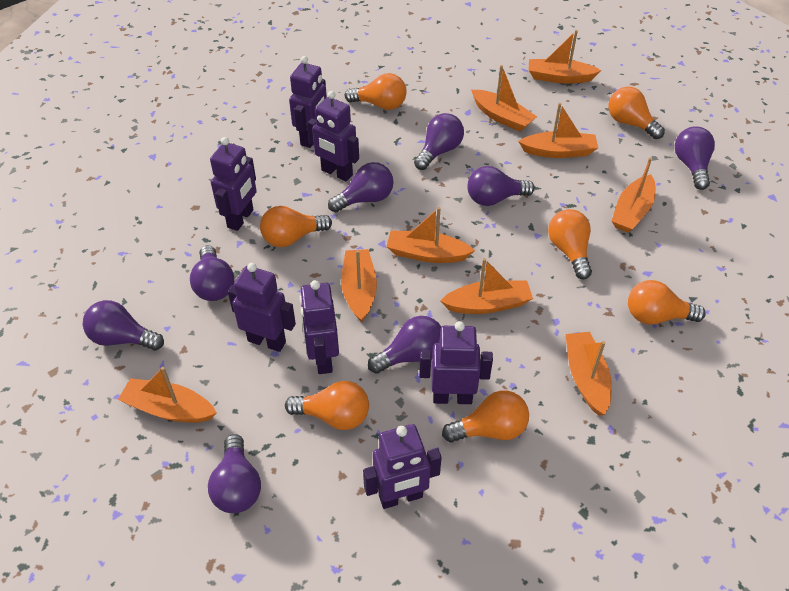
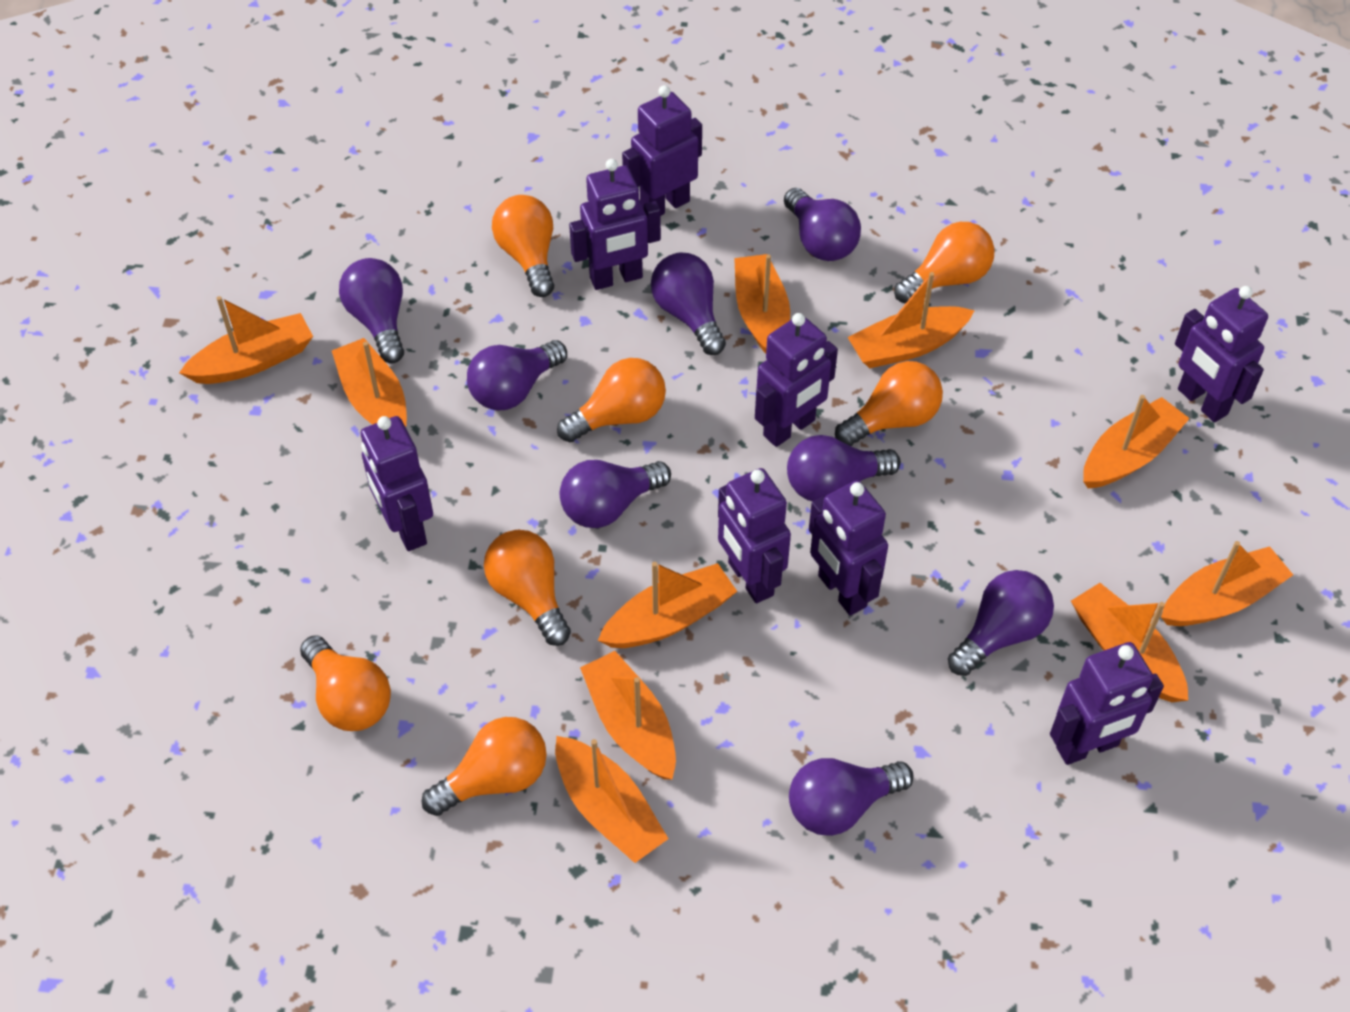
orange boat: [118,367,217,422] [341,249,377,322] [386,207,475,263] [440,258,533,314] [471,65,537,131] [518,103,598,158] [529,30,601,84] [565,332,612,416] [612,158,656,233] = 9 -> [179,296,313,384] [332,338,407,427] [555,736,668,863] [580,651,676,780] [598,562,737,648] [734,254,790,354] [848,272,975,368] [1071,583,1188,702] [1083,395,1190,489] [1161,541,1293,626] = 10
purple robot: [210,137,257,231] [228,263,296,352] [289,56,327,148] [300,280,339,374] [307,91,359,181] [363,424,442,509] [419,321,493,404] = 7 -> [361,416,433,551] [569,159,661,290] [622,85,702,216] [718,468,791,603] [755,313,838,447] [809,480,888,616] [1050,642,1164,765] [1175,286,1268,422] = 8

